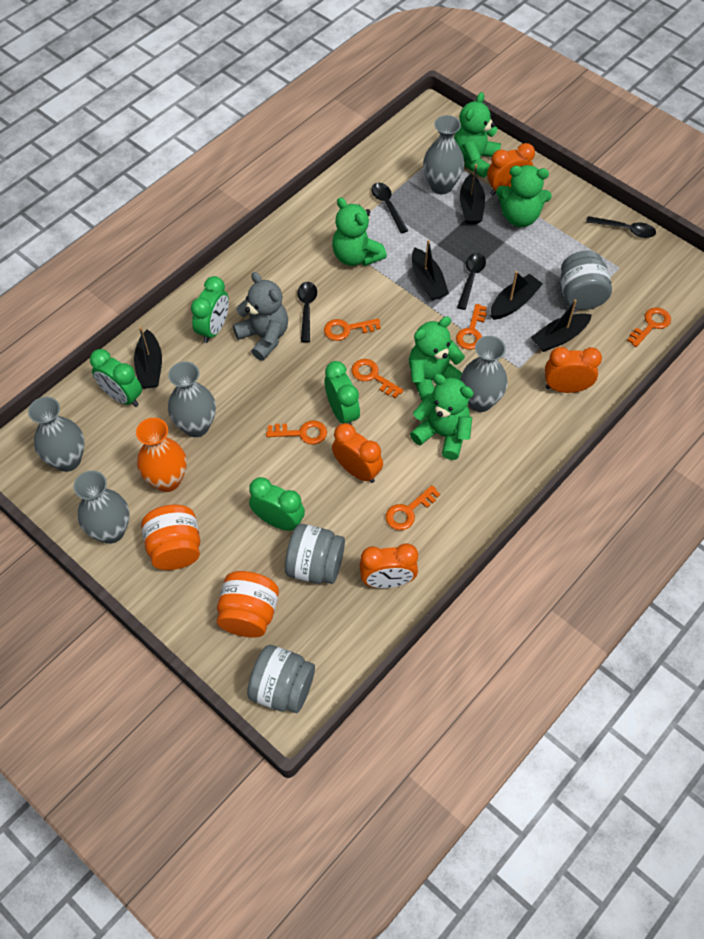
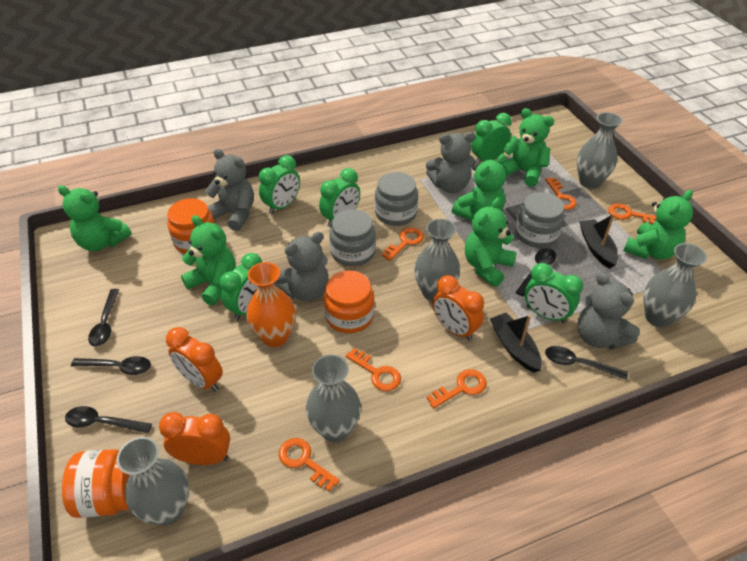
black boat: [134,327,162,388] [412,240,449,300] [460,164,485,224] [490,271,543,320] [531,299,592,352] = 5 -> [490,313,542,372] [579,214,618,269] = 2
black spoon: [297,282,317,343] [371,183,408,234] [457,253,486,310] [586,216,656,238] = 4 -> [65,406,152,433] [71,356,151,375] [88,289,119,347] [516,248,556,296] [545,346,628,380] = 5
green clock: [90,349,142,407] [191,276,229,343] [249,477,305,531] [325,361,360,425] = 4 -> [220,253,262,320] [259,155,300,214] [319,168,360,227] [471,113,512,165] [525,263,583,323] = 5
green teddy bear: [332,197,387,266] [409,316,465,401] [410,374,473,460] [454,92,501,178] [496,165,552,227] = 5 -> [58,185,132,251] [181,215,236,305] [452,154,506,221] [465,198,517,287] [502,108,554,187] [623,190,693,260] = 6
grey teddy bear: [233,272,288,361] = 1 -> [205,149,254,231] [274,232,329,302] [426,132,476,193] [577,272,640,349] = 4
orange clock: [332,423,383,483] [360,543,418,588] [487,143,535,196] [545,347,602,393] = 4 -> [159,412,230,465] [166,327,223,392] [433,275,484,341] = 3
orange jar: [141,505,200,570] [217,571,279,638] = 2 -> [62,449,130,518] [167,198,215,254] [324,271,375,333] = 3

